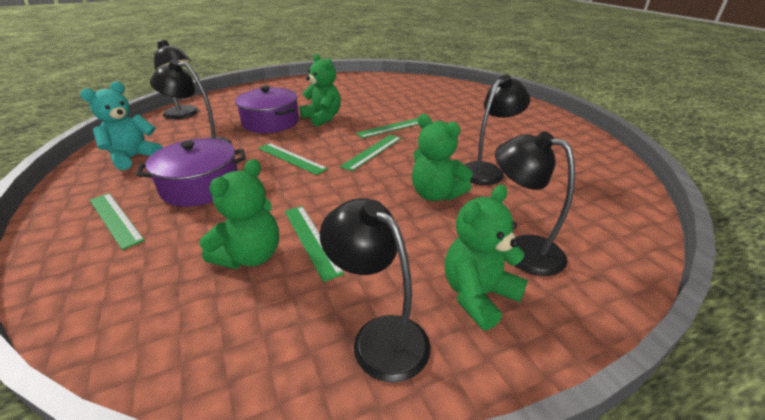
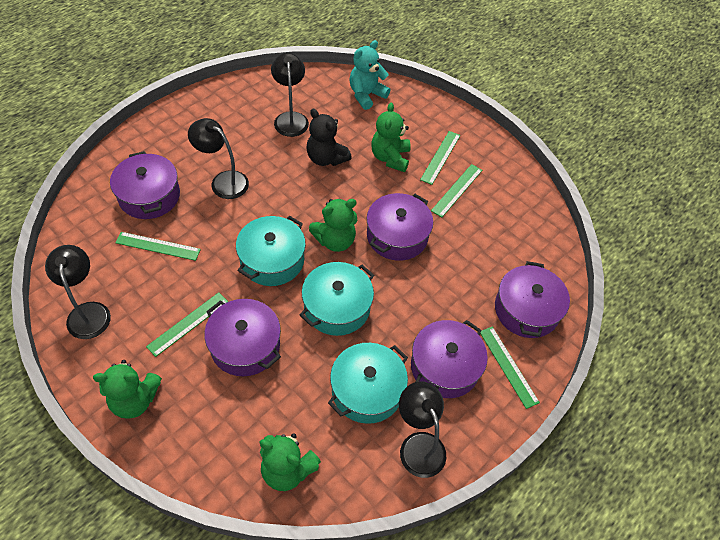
black lamp: [150,60,232,145] [154,40,199,119] [320,198,431,383] [464,75,530,185] [495,131,575,276] = 5 -> [45,245,111,339] [188,118,249,199] [271,53,309,137] [399,382,446,478] = 4
black teddy bear: none = 0 -> [307,109,352,166] = 1
purple pot: [136,138,245,207] [235,86,299,133] = 2 -> [110,151,180,219] [204,299,281,376] [367,193,433,261] [411,320,488,398] [495,261,570,338] = 5
turquoise pot: none = 0 -> [236,216,306,286] [300,262,374,336] [328,343,408,424] = 3

